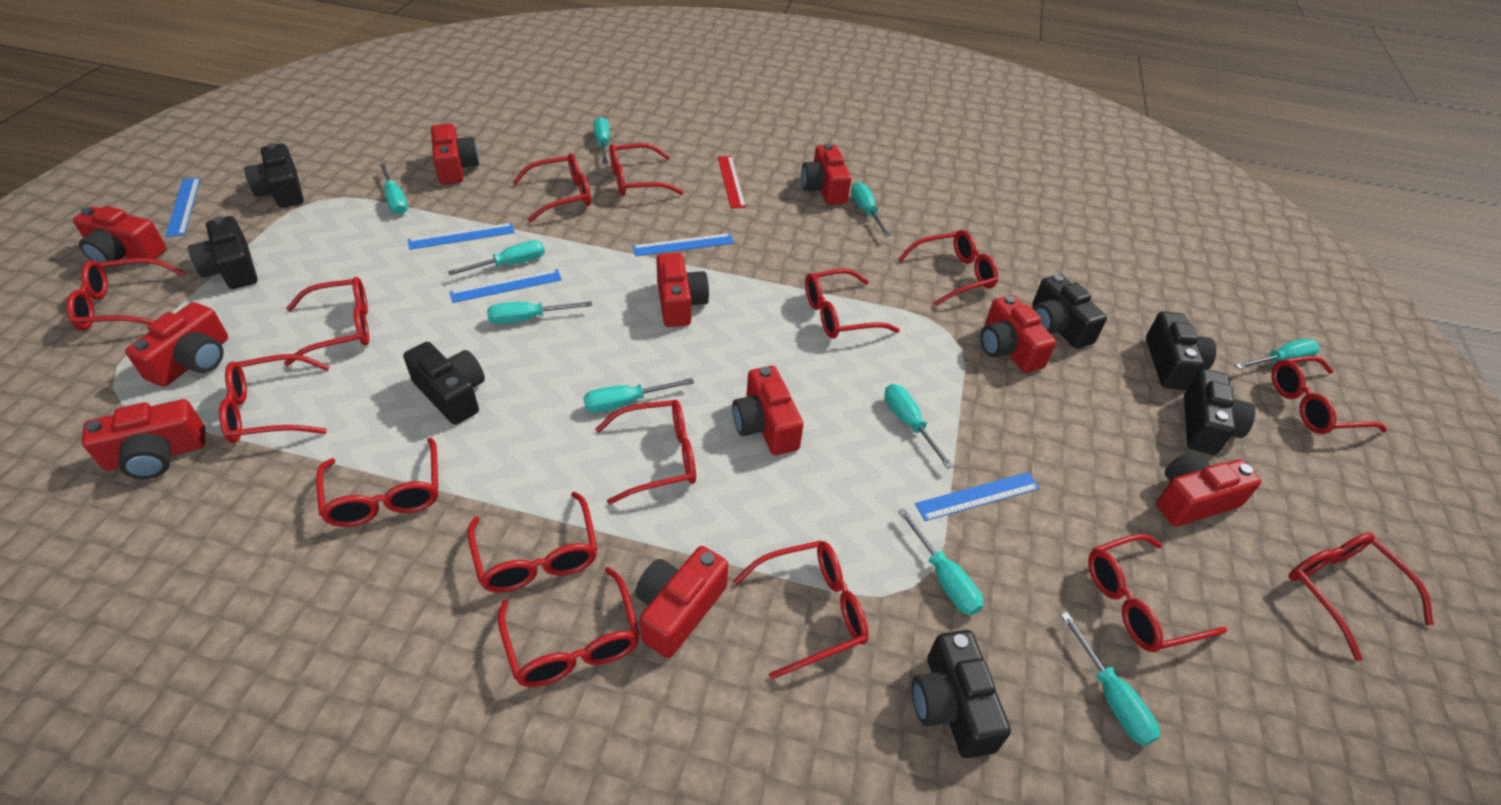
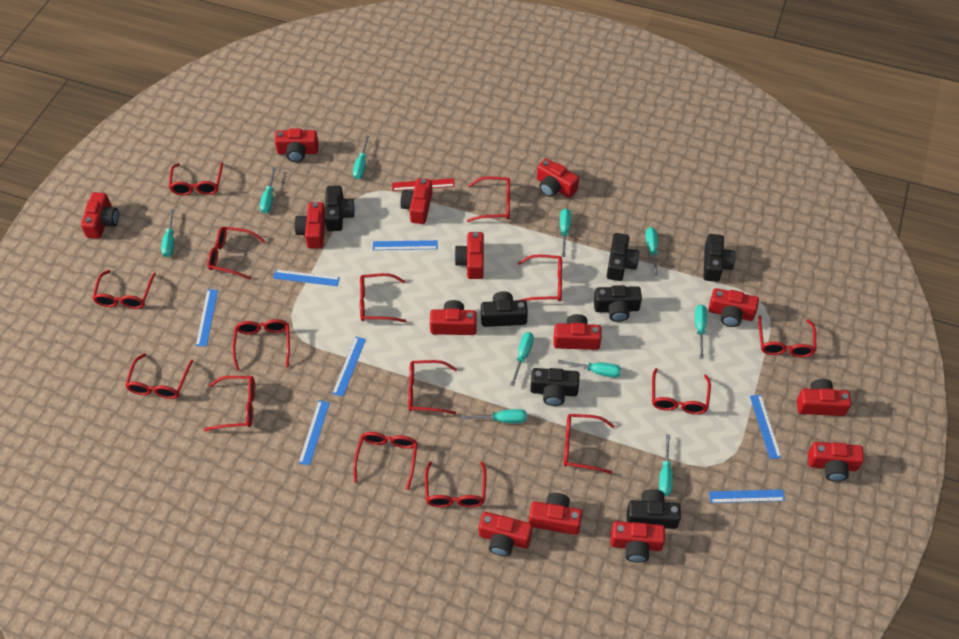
blue ruler: [165,178,201,237] [408,223,515,250] [449,269,562,303] [632,233,734,256] [915,472,1040,521] = 5 -> [195,289,218,346] [273,270,340,286] [298,400,330,465] [332,336,366,397] [373,240,438,250] [709,489,785,503] [750,394,782,459] = 7
red camera: [73,206,167,267] [82,399,205,479] [125,302,228,387] [431,124,479,184] [635,546,728,658] [656,253,709,327] [732,366,803,455] [801,143,851,205] [981,295,1056,373] [1156,451,1261,526] = 10 -> [81,192,119,239] [274,128,319,162] [294,202,325,248] [400,178,432,224] [430,300,477,335] [454,232,484,279] [479,512,532,556] [529,493,582,535] [537,158,579,198] [554,314,602,350] [611,521,665,563] [709,288,759,327] [797,379,851,416] [808,442,864,482] = 14

